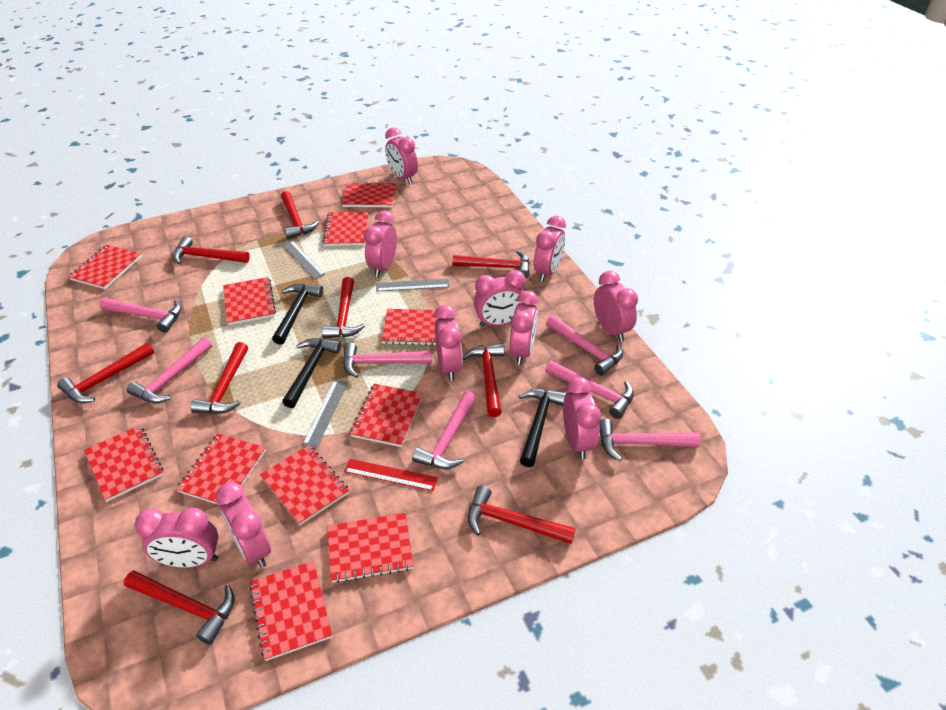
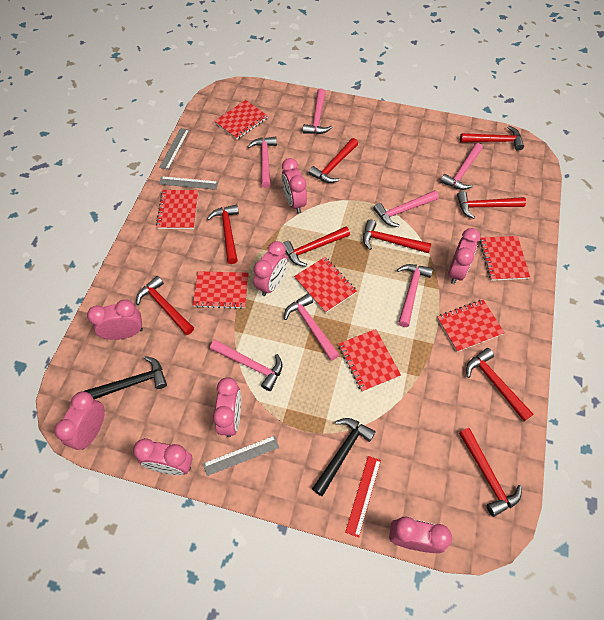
black hammer: [272,284,323,345] [282,338,341,408] [519,388,566,467] = 3 -> [84,356,167,399] [312,418,376,496] = 2
pink clock: [134,508,218,568] [216,482,271,568] [364,211,397,277] [385,127,418,184] [434,305,463,381] [474,270,526,327] [510,291,539,365] [534,216,566,282] [563,377,601,460] [594,271,638,342] = 10 -> [54,392,105,450] [87,299,143,340] [133,438,193,475] [213,377,241,437] [253,241,288,296] [282,158,307,214] [389,517,452,553] [448,228,481,284] = 8
red notebook: [69,245,142,289] [84,425,163,502] [176,434,266,504] [223,277,276,325] [249,561,332,661] [260,445,349,525] [322,212,369,246] [327,513,413,583] [342,182,396,207] [350,384,423,447] [381,309,440,346] = 11 -> [156,190,199,229] [193,271,249,309] [214,100,268,140] [294,257,357,313] [339,329,401,392] [437,300,505,352] [480,236,530,281] = 7

